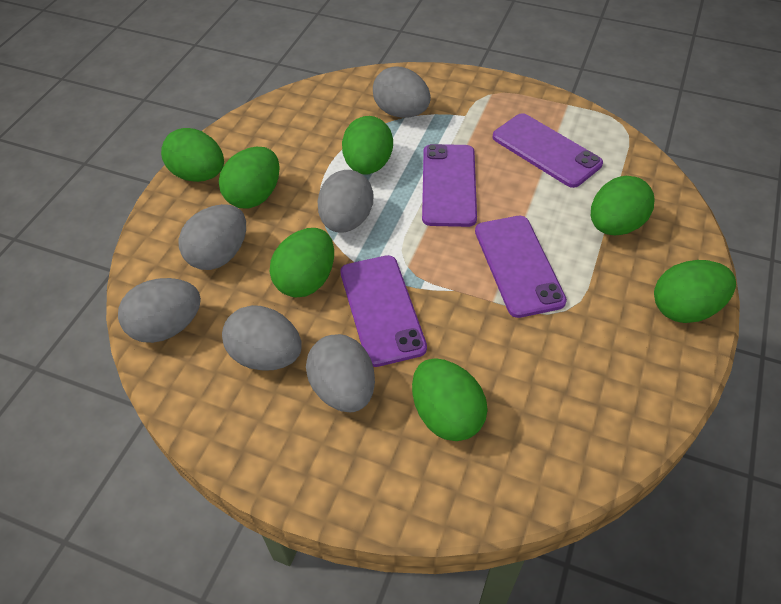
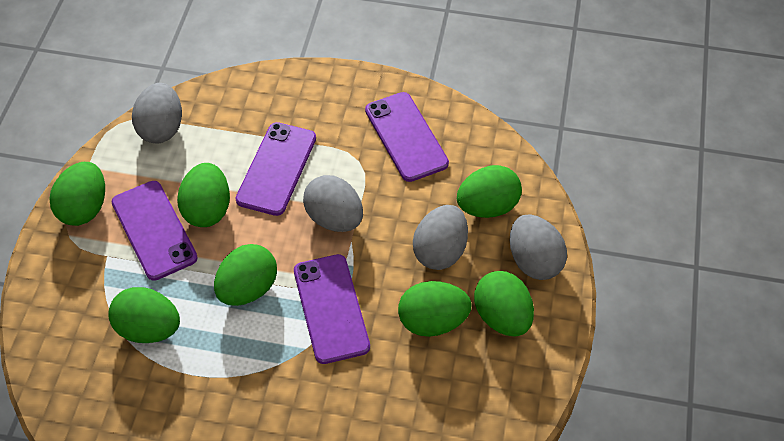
grey egg: [118,278,201,343] [178,204,246,270] [222,305,302,371] [306,334,375,413] [317,170,373,233] [373,66,431,118] = 6 -> [132,83,182,143] [303,175,363,232] [413,205,468,270] [510,214,567,280] = 4

